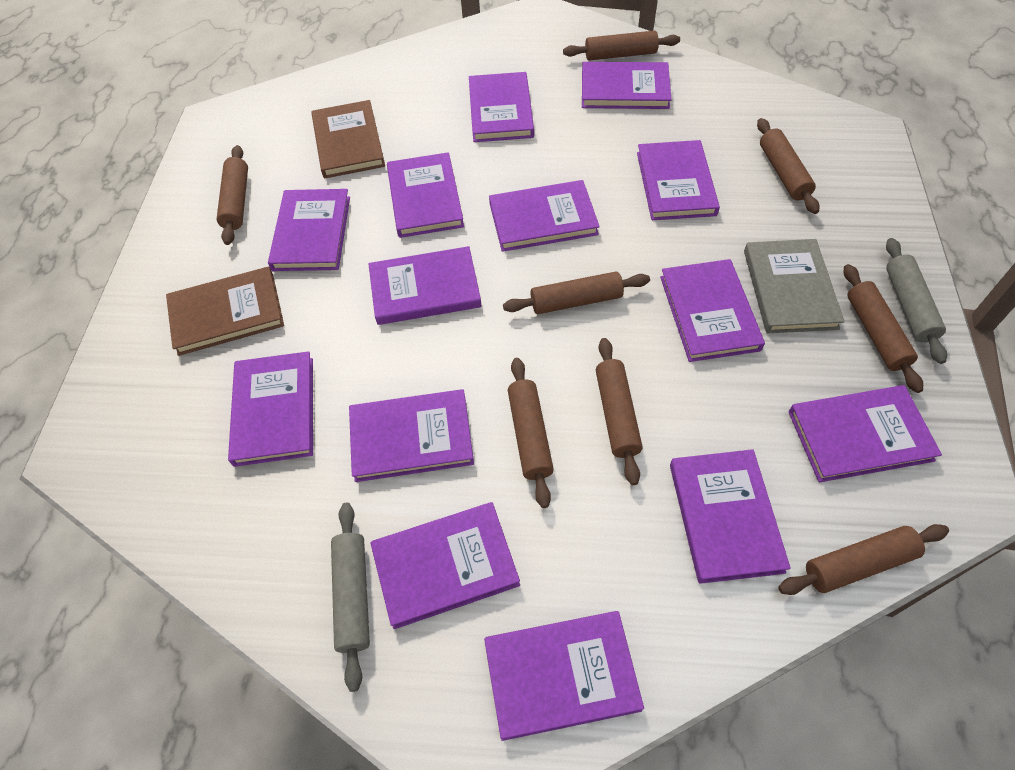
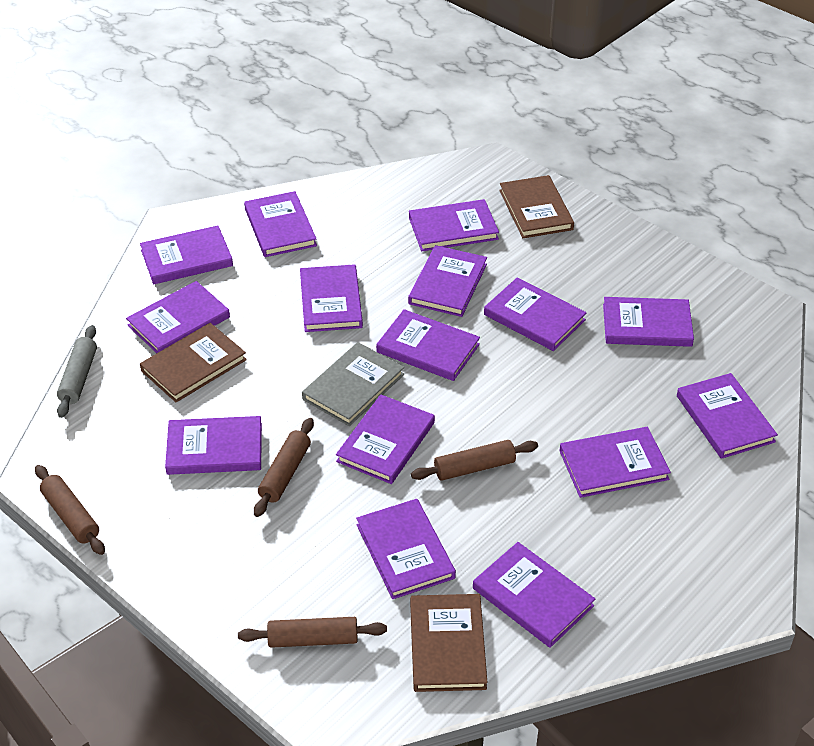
brown book: [166,267,284,356] [311,100,385,178] = 2 -> [140,323,247,402] [410,594,487,692] [499,175,574,238] = 3
brown rolling pin: [217,145,248,245] [503,271,650,314] [508,358,554,508] [563,31,680,61] [596,338,643,485] [757,118,820,214] [778,524,949,595] [844,264,923,393] = 8 -> [35,465,105,555] [238,617,387,648] [254,418,314,517] [411,440,538,481] = 4
grey rolling pin: [331,503,370,692] [886,238,947,364] = 2 -> [57,325,97,418] = 1
purple book: [228,351,313,467] [268,189,350,271] [349,389,474,482] [368,246,481,325] [370,502,520,629] [387,152,464,238] [469,72,534,142] [484,611,644,741] [489,180,600,252] [582,62,671,109] [637,140,720,220] [660,259,765,362] [670,449,791,584] [789,385,942,482] = 14 -> [126,281,230,353] [140,225,233,284] [165,416,262,475] [244,191,317,257] [300,264,363,332] [336,394,435,484] [356,499,456,599] [376,309,480,381] [408,245,487,317] [409,199,499,251] [473,542,595,648] [484,277,586,351] [559,427,671,498] [603,297,694,347] [677,373,778,459] = 15

